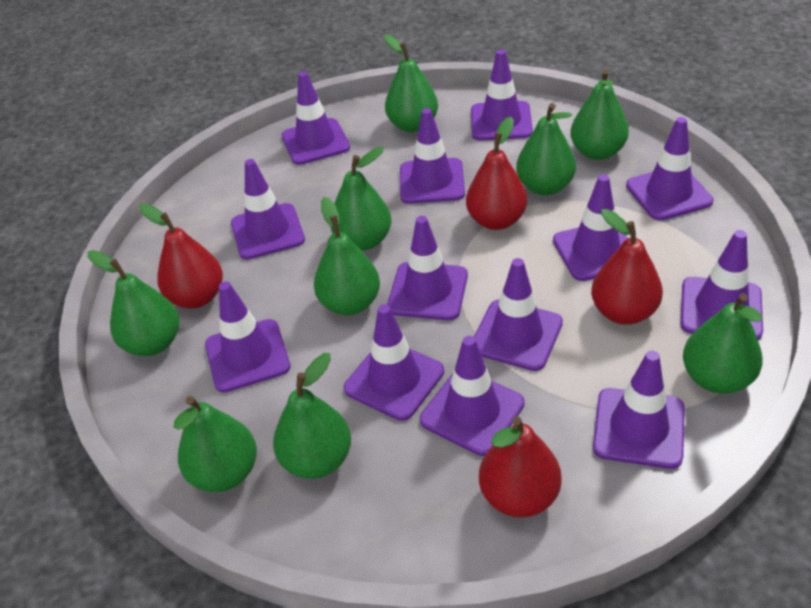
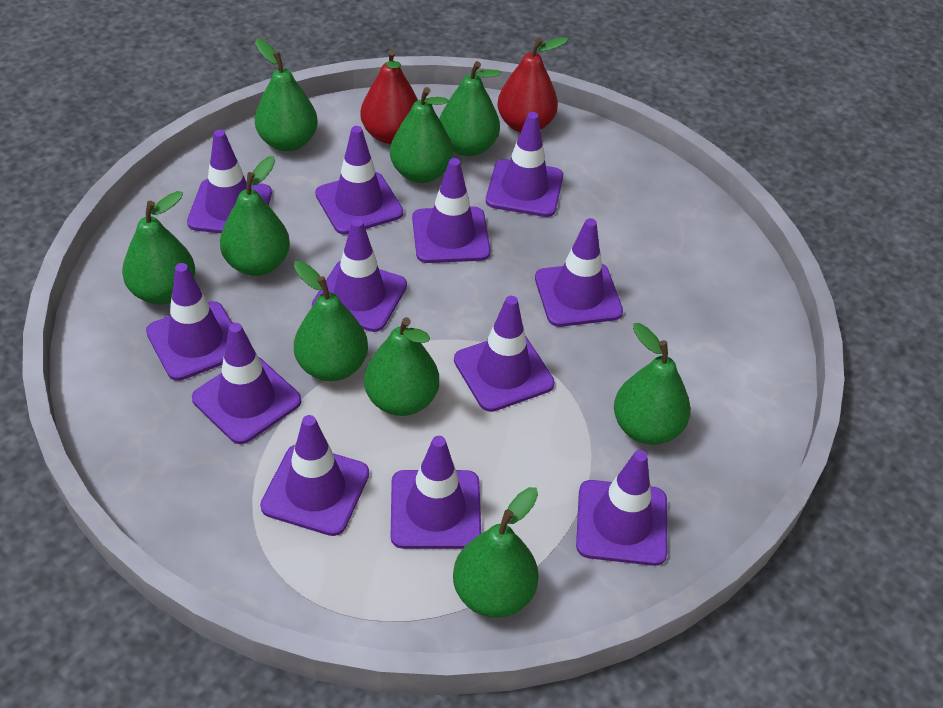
purple traffic cone: [205,282,291,393] [231,159,305,260] [282,71,350,165] [344,304,444,421] [387,216,468,320] [400,108,465,204] [420,336,525,456] [471,49,533,140] [474,258,563,371] [553,174,628,281] [593,351,685,469] [626,117,713,221] [680,230,763,340] = 13 -> [146,263,232,381] [187,130,272,233] [192,323,301,444] [260,415,369,536] [312,218,407,332] [315,126,403,235] [391,436,481,549] [412,158,491,263] [454,296,555,412] [486,112,563,217] [535,218,623,327] [576,450,667,566] = 12
red pear: [140,204,223,309] [466,117,527,230] [479,416,562,517] [591,209,663,325] = 4 -> [360,50,418,144] [497,37,568,133] = 2

